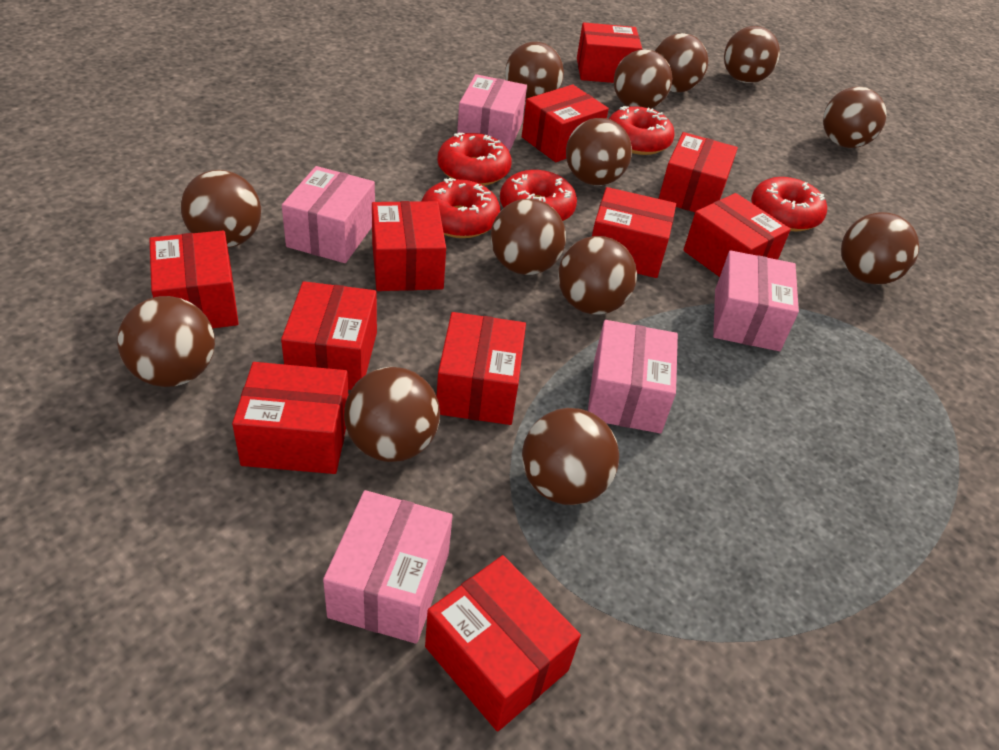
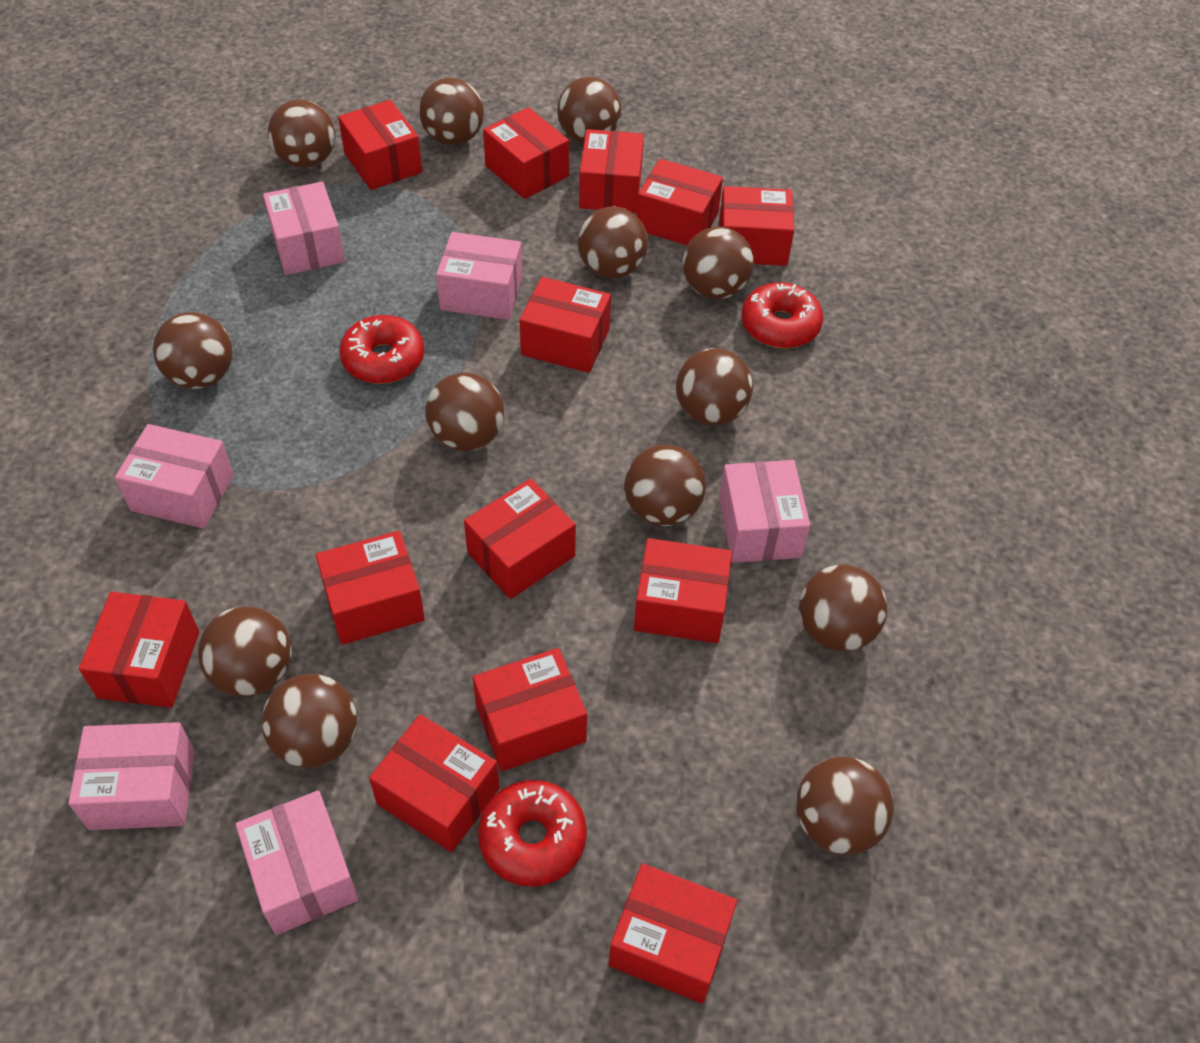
pink box: [282,166,375,263] [323,490,452,644] [457,74,527,152] [588,320,678,433] [713,250,799,351] = 5 -> [68,722,195,830] [115,424,234,528] [235,790,358,935] [263,182,345,275] [436,232,522,320] [719,460,810,563] = 6
red box: [149,231,239,328] [232,362,348,474] [281,281,377,390] [372,201,446,291] [425,555,581,732] [437,312,526,425] [522,84,609,162] [577,22,642,83] [592,187,676,278] [659,132,738,212] [683,193,791,277] = 11 -> [79,592,199,708] [316,531,425,645] [338,100,422,190] [369,714,499,853] [464,479,576,599] [473,648,587,771] [483,107,569,199] [520,277,611,373] [579,129,644,213] [609,863,737,1004] [634,538,732,643] [637,159,723,245] [719,186,794,266] = 13
red donut: [421,178,500,238] [437,132,512,186] [500,170,577,221] [609,106,675,155] [751,177,827,231] = 5 -> [339,315,424,384] [478,780,587,887] [741,282,823,349] = 3

